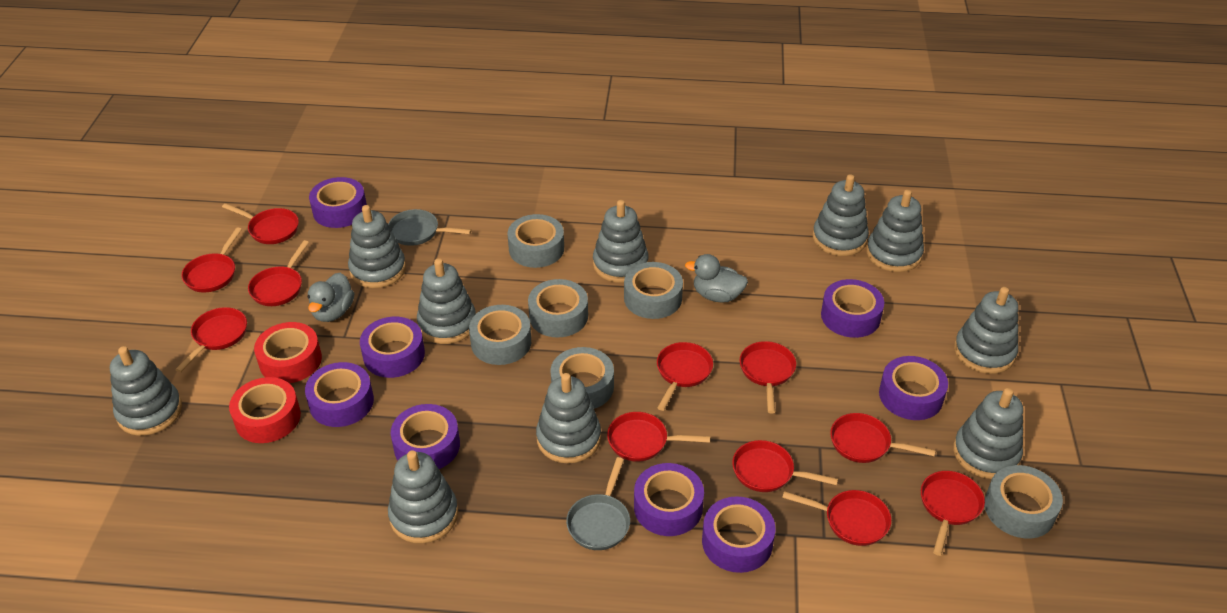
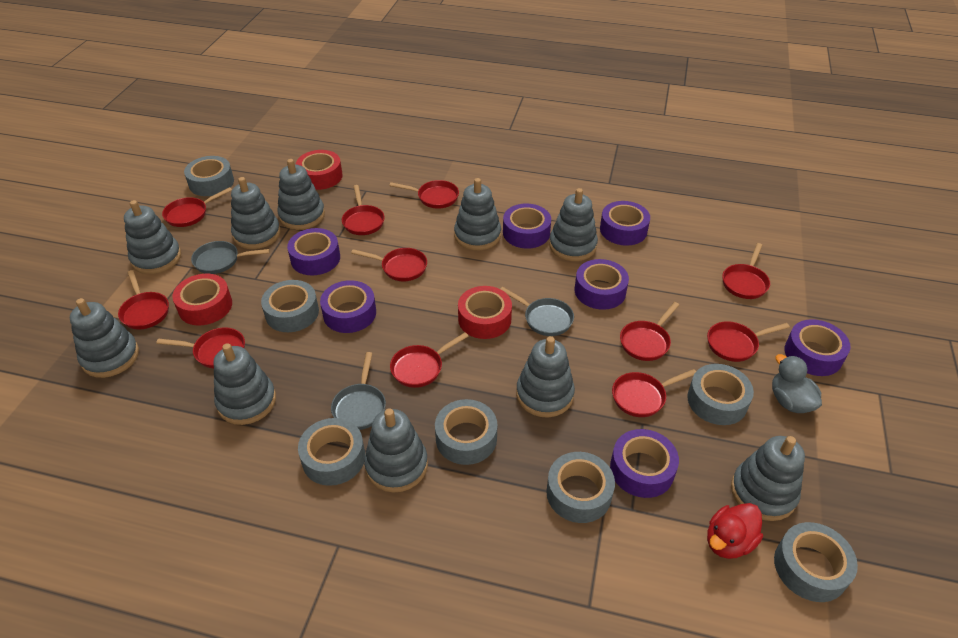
grey duck: [308,273,354,322] [685,254,748,303] = 2 -> [772,354,822,413] = 1
grey pan: [388,209,471,246] [566,457,630,550] = 2 -> [191,241,270,274] [331,352,386,430] [500,287,574,336] = 3
grey tape: [469,305,531,365] [507,214,564,268] [528,279,588,338] [550,347,614,409] [624,262,683,319] [984,465,1063,539] = 6 -> [184,156,234,196] [261,280,319,332] [298,418,365,486] [435,399,497,465] [546,452,615,523] [687,364,754,425] [774,522,858,602] = 7
purple tape: [305,362,374,427] [309,177,367,228] [360,317,425,378] [390,404,460,469] [634,463,704,536] [702,496,775,573] [821,279,884,338] [879,356,948,420] = 8 -> [287,228,340,275] [320,280,376,333] [503,204,551,249] [575,259,629,310] [600,201,650,246] [610,429,679,498] [785,319,851,376] = 7
red duck: none = 0 -> [707,503,763,559] = 1
red tape: [229,377,301,443] [254,322,322,383] = 2 -> [172,274,232,325] [296,150,343,190] [458,286,512,339] = 3

